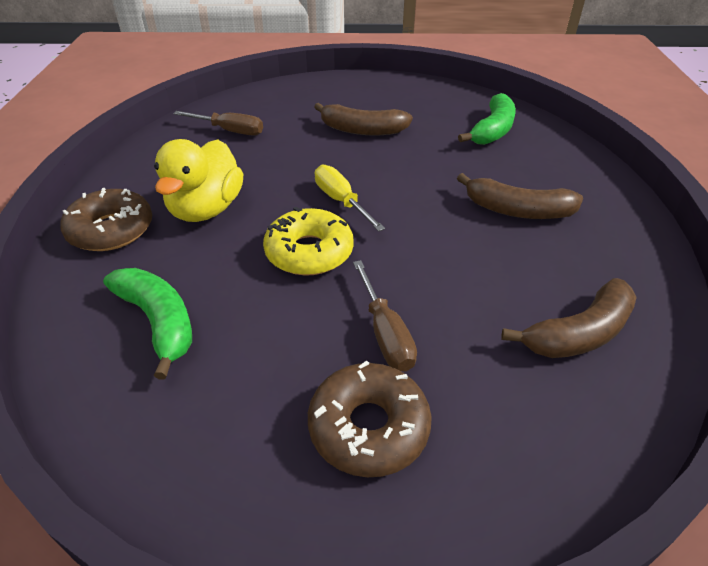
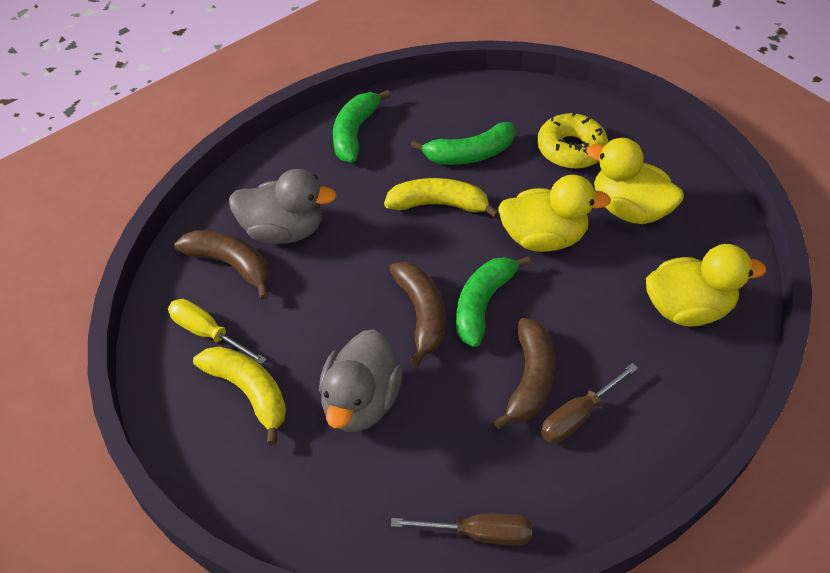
brown donut: [60,188,152,251] [308,361,432,477] = 2 -> none = 0
green banana: [103,268,192,380] [458,93,516,145] = 2 -> [333,90,391,162] [411,122,515,165] [456,256,531,347] = 3
grey duck: none = 0 -> [229,169,337,244] [319,329,402,432] = 2
yellow banana: none = 0 -> [193,346,286,445] [384,178,499,218] = 2
yellow duck: [154,139,243,222] = 1 -> [498,175,611,252] [586,138,684,224] [646,244,766,326] = 3

